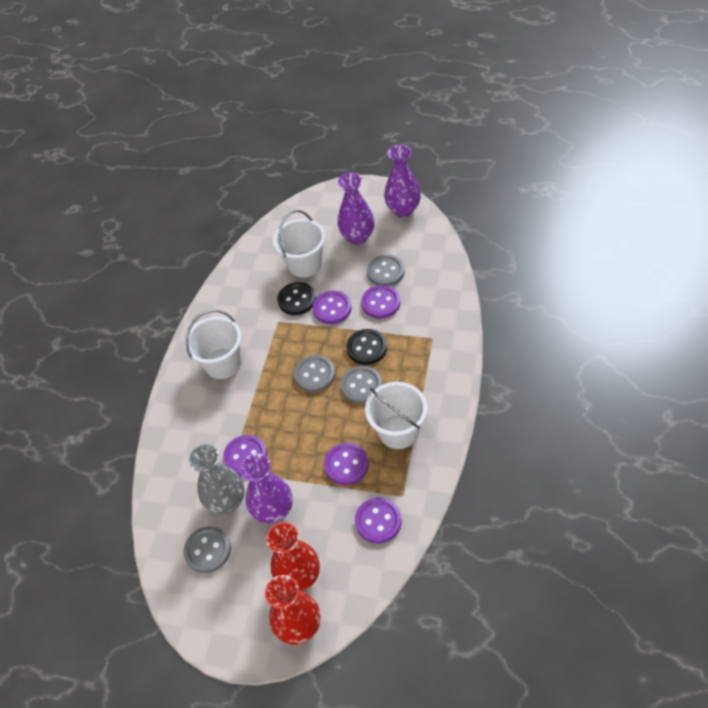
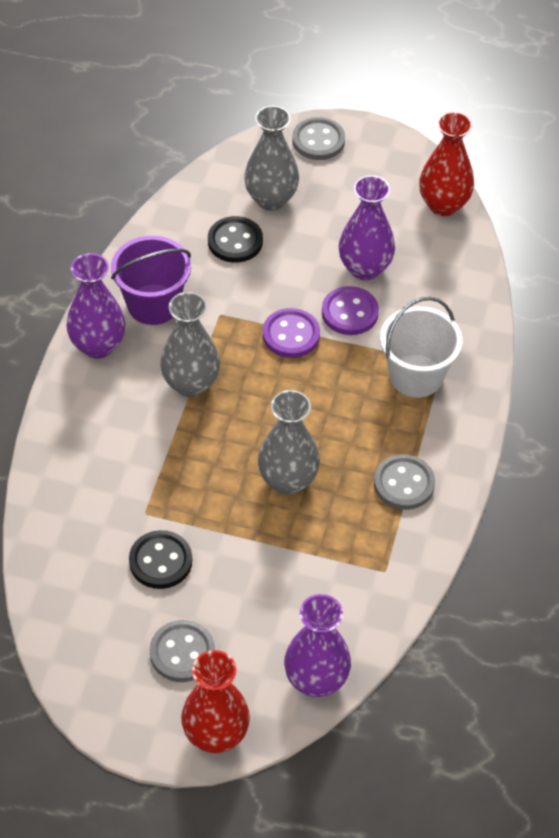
grey button: [184,526,231,573] [294,355,335,392] [340,366,382,404] [367,255,405,286] = 4 -> [150,620,215,682] [292,117,345,160] [374,454,435,510] = 3
grey vase: [189,444,245,514] = 1 -> [160,292,220,397] [244,106,299,210] [258,390,320,495] = 3
purple bucket: none = 0 -> [111,236,191,325] = 1
purple button: [223,435,267,476] [312,291,352,324] [324,443,369,485] [355,497,402,544] [361,285,400,319] = 5 -> [263,308,320,358] [322,286,379,335] = 2
white bucket: [185,310,242,379] [273,210,325,278] [365,382,428,449] = 3 -> [380,297,462,398] = 1

